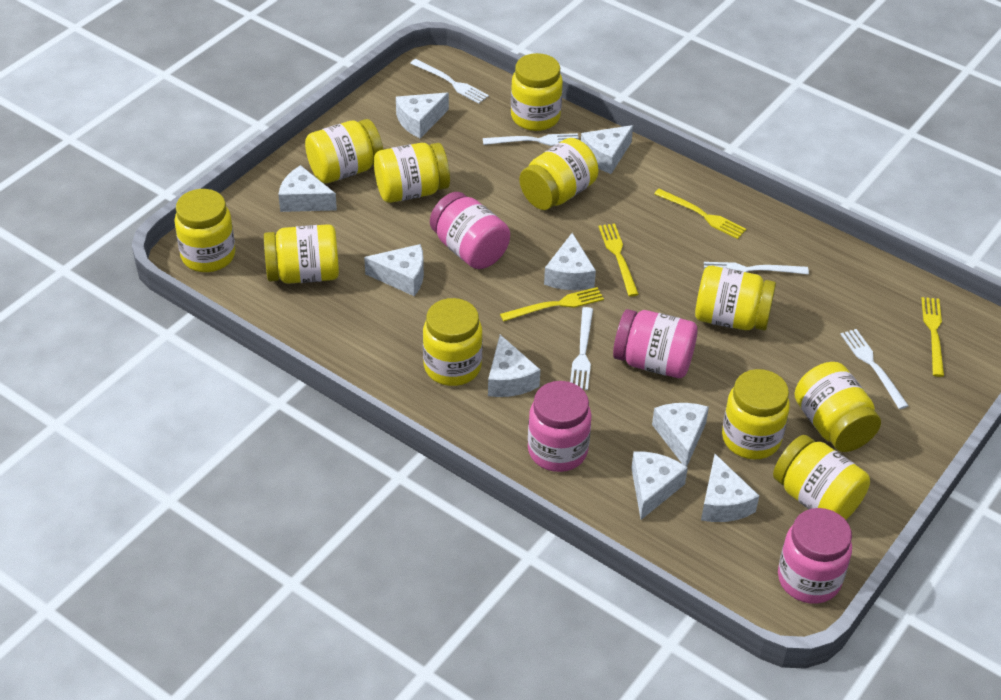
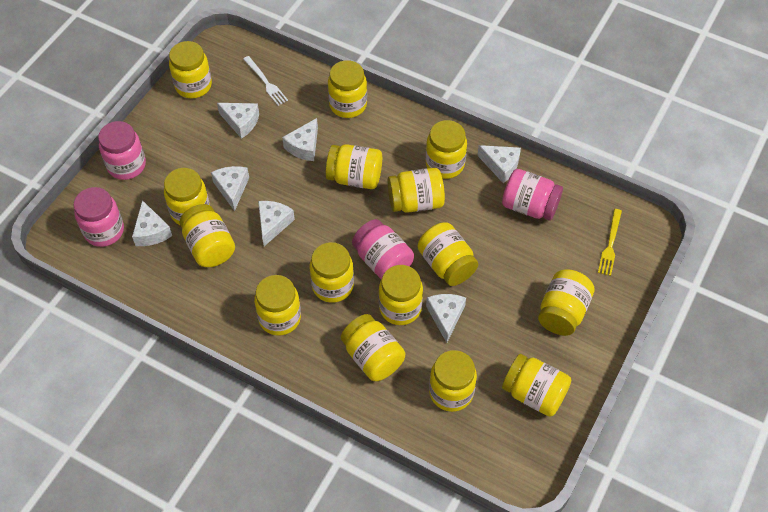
white cheese: [278,165,337,212] [364,244,424,296] [396,93,449,138] [488,335,540,397] [544,233,596,290] [581,125,633,174] [631,451,688,520] [652,403,709,467] [701,454,759,522] = 9 -> [132,200,172,246] [211,166,249,211] [217,103,259,139] [258,201,295,246] [282,118,318,161] [426,294,466,343] [477,145,521,183] = 7
white fork: [410,59,489,104] [483,133,579,146] [570,307,593,390] [704,262,809,274] [841,329,909,409] = 5 -> [243,56,288,106] = 1
yellow fork: [500,287,604,322] [599,224,639,297] [654,189,746,239] [921,297,944,377] = 4 -> [598,209,622,276] = 1
yellow jar: [175,189,235,272] [264,224,339,284] [305,119,383,183] [374,143,450,203] [423,298,483,386] [511,53,563,131] [519,138,598,210] [695,266,776,330] [722,369,790,459] [773,435,870,520] [794,362,881,452] = 11 -> [164,168,210,225] [169,41,212,98] [180,204,235,267] [254,275,301,336] [310,242,354,303] [326,144,382,189] [328,60,367,118] [341,314,405,381] [379,265,423,325] [388,168,445,213] [418,222,478,286] [426,120,467,179] [429,350,477,412] [502,354,571,417] [538,269,595,336] = 15

